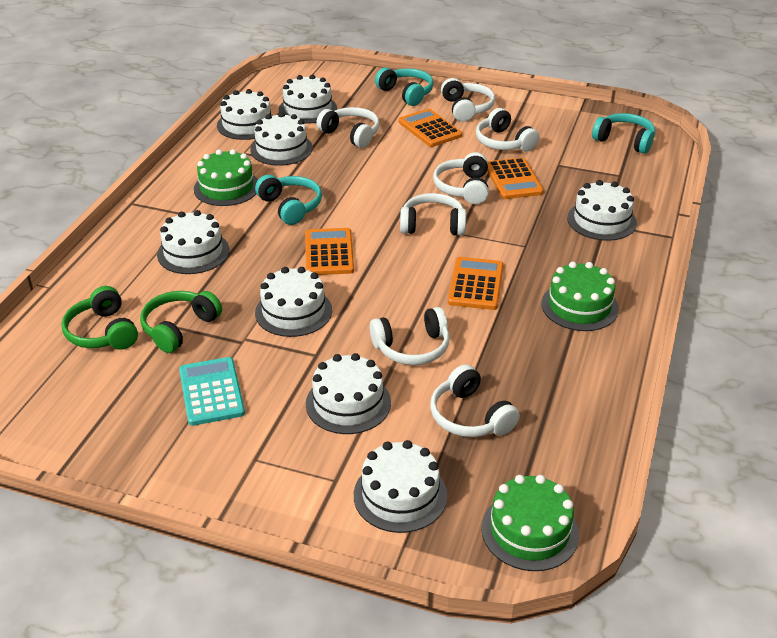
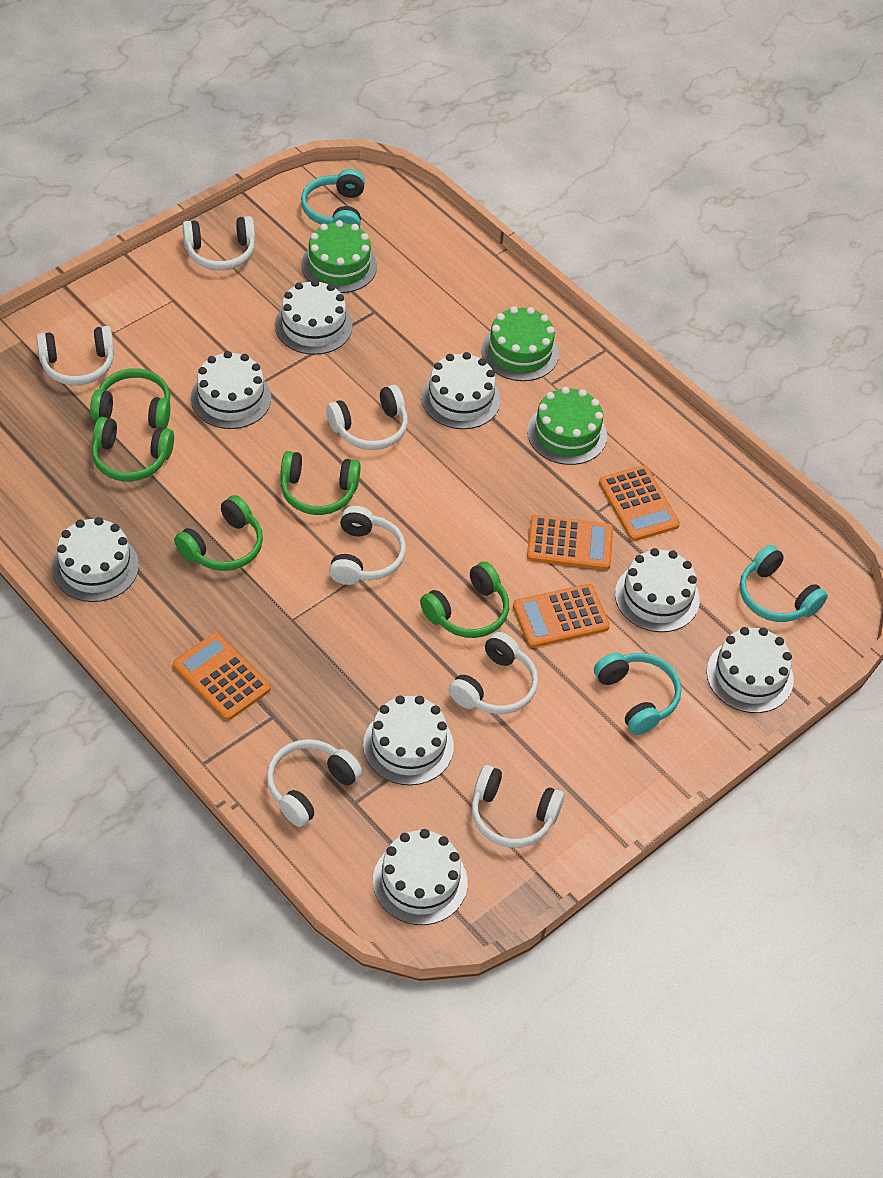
green headphones: [61,286,138,350] [140,291,222,353] = 2 -> [90,368,170,429] [92,417,174,482] [174,495,263,571] [280,451,361,515] [420,561,509,638] = 5
turquoise calculator: [179,357,245,426] = 1 -> none = 0

